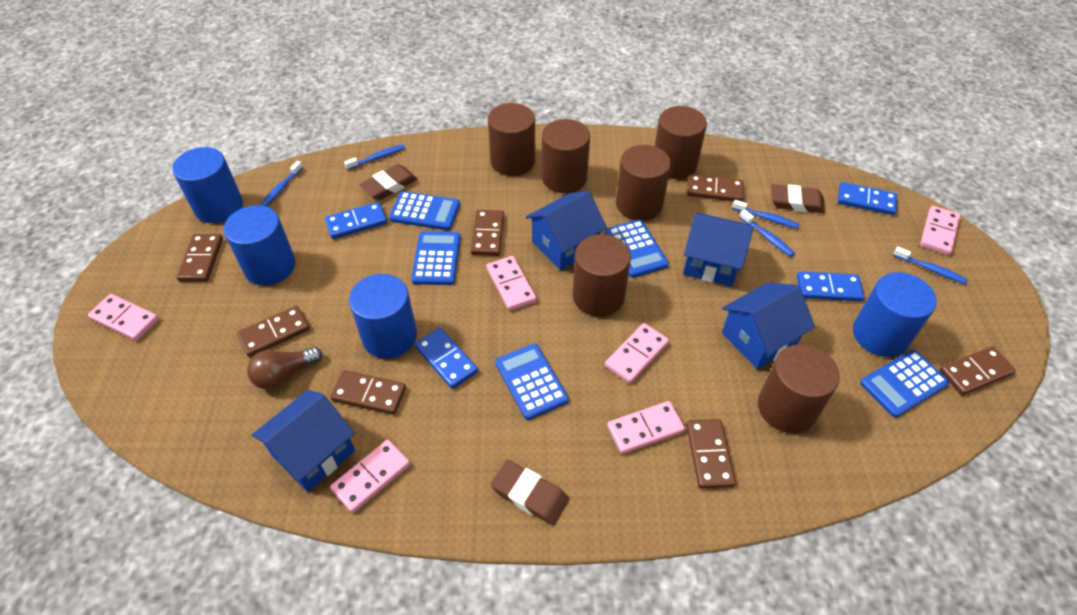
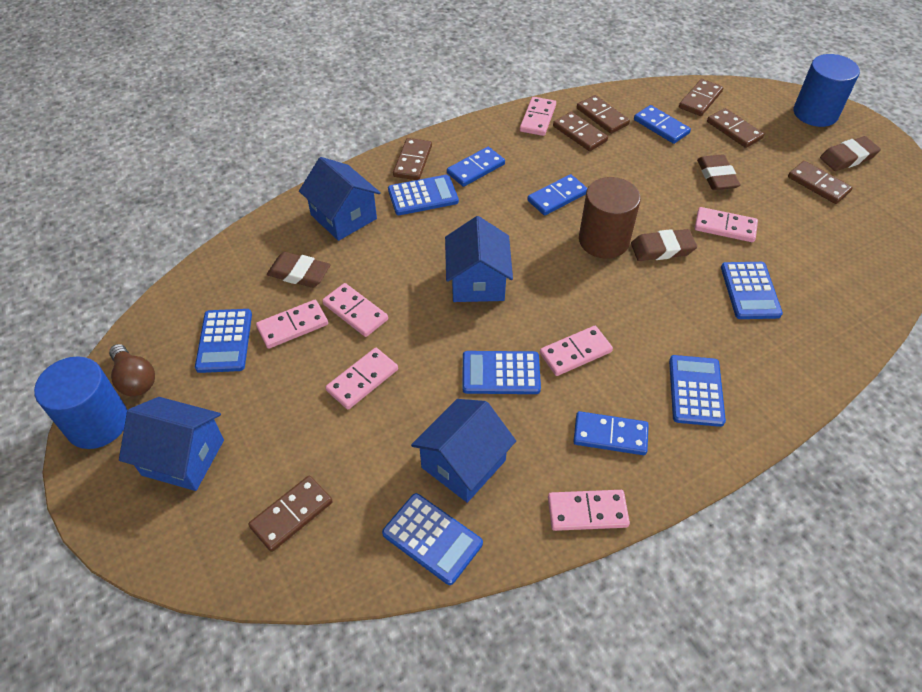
blue calculator: [389,191,460,230] [411,231,461,285] [495,344,569,420] [605,220,669,278] [860,350,949,418] = 5 -> [195,309,252,373] [382,493,483,585] [388,175,459,215] [462,351,541,394] [669,355,726,427] [721,262,783,319] = 6
blue cylinder: [172,147,243,223] [224,205,296,286] [349,274,417,359] [853,272,937,357] = 4 -> [34,356,128,449] [794,54,860,127] = 2
blue toothbrush: [260,161,303,207] [344,144,405,170] [732,200,800,229] [739,209,795,257] [893,247,968,284] = 5 -> none = 0
brown cylinder: [488,103,535,176] [542,119,590,193] [573,234,631,317] [616,145,671,221] [655,106,707,179] [758,344,840,433] = 6 -> [579,177,641,259] = 1
brown eraser: [360,164,418,200] [491,460,569,525] [771,184,825,213] = 3 -> [267,252,331,288] [631,229,697,261] [697,154,741,190] [820,136,881,171] = 4
pink domino: [88,294,159,341] [330,440,410,513] [487,256,536,311] [605,323,669,383] [607,401,685,454] [920,206,960,255] = 6 -> [256,300,328,349] [322,283,388,337] [326,348,398,410] [520,97,556,136] [540,326,613,376] [548,490,630,531] [695,207,758,242] = 7

